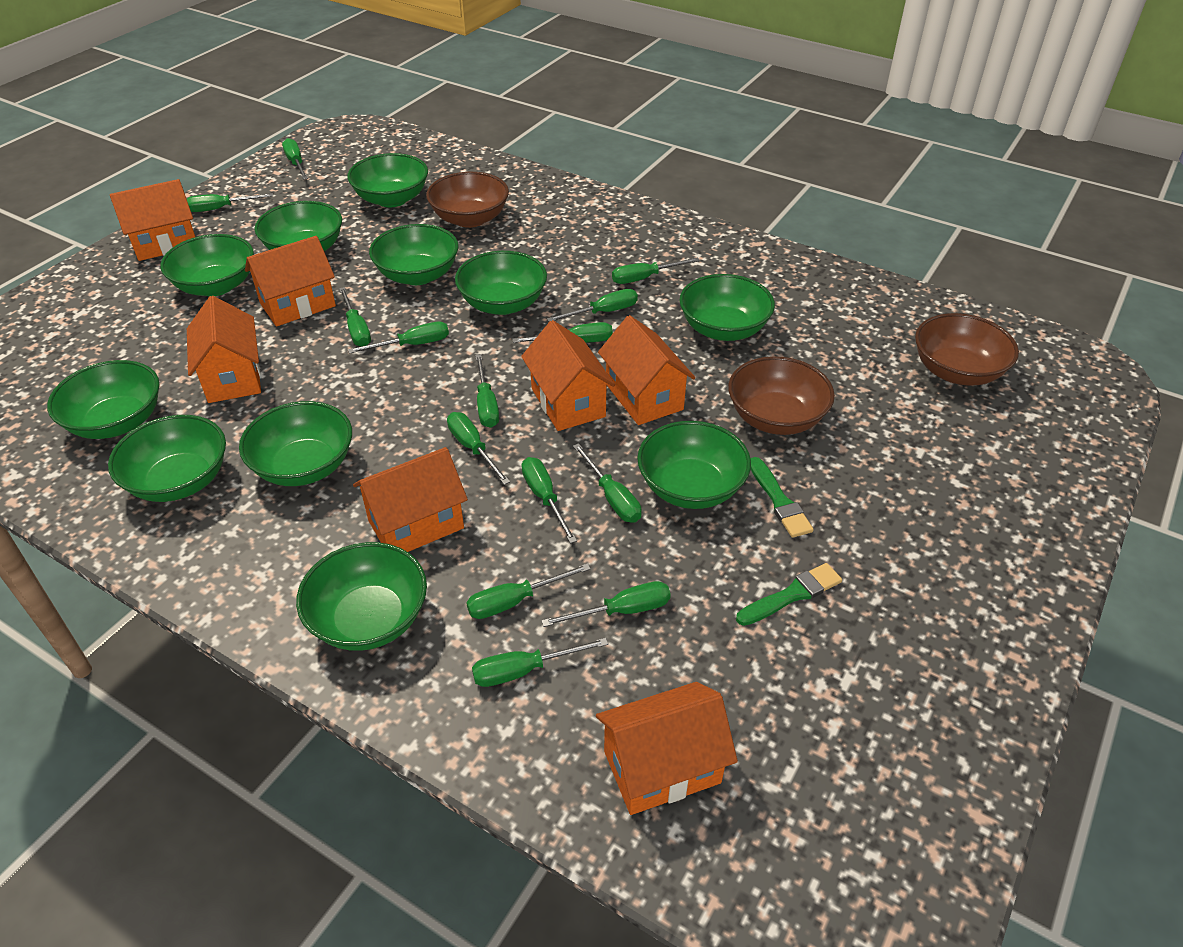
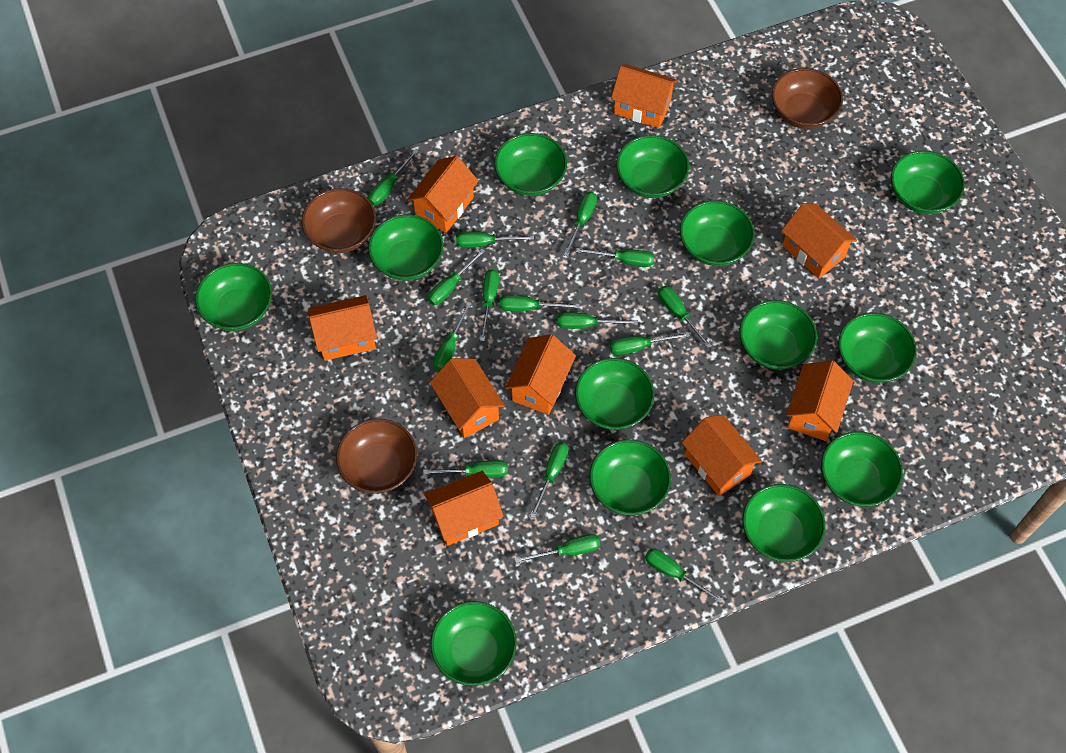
green bowl: [47,360,160,439] [108,415,226,502] [160,234,254,296] [239,401,352,486] [255,201,342,251] [296,542,427,651] [347,153,428,207] [369,224,459,285] [455,251,547,315] [637,421,751,509] [679,274,775,341] = 11 -> [195,263,272,331] [368,214,443,281] [431,601,517,686] [494,133,567,196] [575,358,654,430] [589,440,671,515] [616,135,689,198] [680,201,755,266] [740,300,817,370] [742,484,825,562] [821,431,903,507] [838,313,917,383] [891,150,965,214] = 13
green brush: [736,563,842,626] [751,457,814,538] = 2 -> none = 0
green screwdriver: [187,193,273,212] [282,138,308,179] [339,287,371,347] [348,321,449,354] [447,412,510,485] [466,563,591,619] [472,638,608,687] [475,354,499,428] [512,322,613,343] [521,457,577,544] [541,581,671,627] [547,289,638,322] [573,443,642,523] [612,257,700,284] = 14 -> [368,149,419,206] [423,460,508,478] [428,249,485,305] [433,302,472,371] [456,232,534,248] [480,269,499,341] [500,295,580,312] [515,534,600,563] [530,442,569,518] [558,312,638,329] [564,192,597,256] [576,248,654,267] [610,332,690,355] [645,549,723,603] [658,286,712,348] = 15
orange house: [110,179,195,261] [187,296,261,403] [245,236,336,326] [353,447,468,552] [521,320,615,431] [596,682,738,815] [598,315,695,425] = 7 -> [308,295,377,361] [407,156,479,233] [424,471,504,546] [430,358,505,438] [505,334,576,415] [611,64,678,128] [682,415,762,496] [781,203,857,278] [786,360,853,441] = 9

